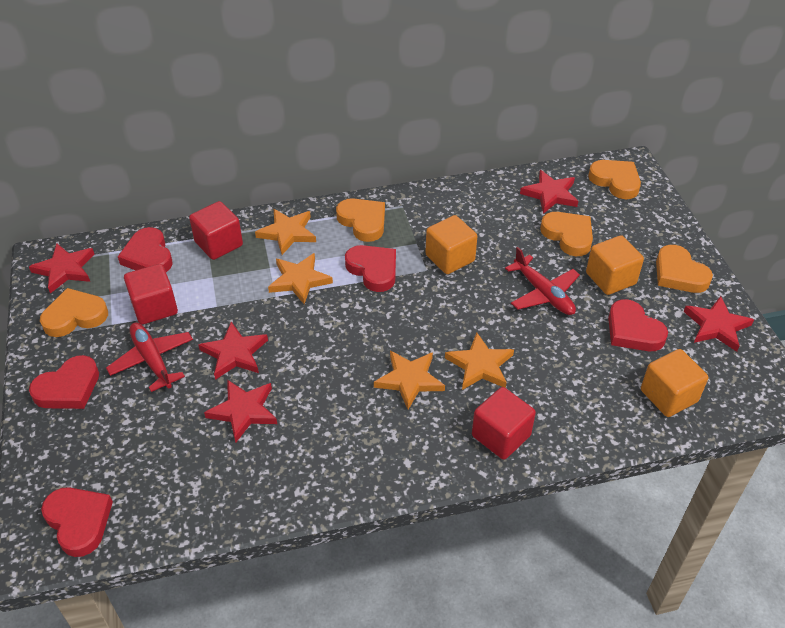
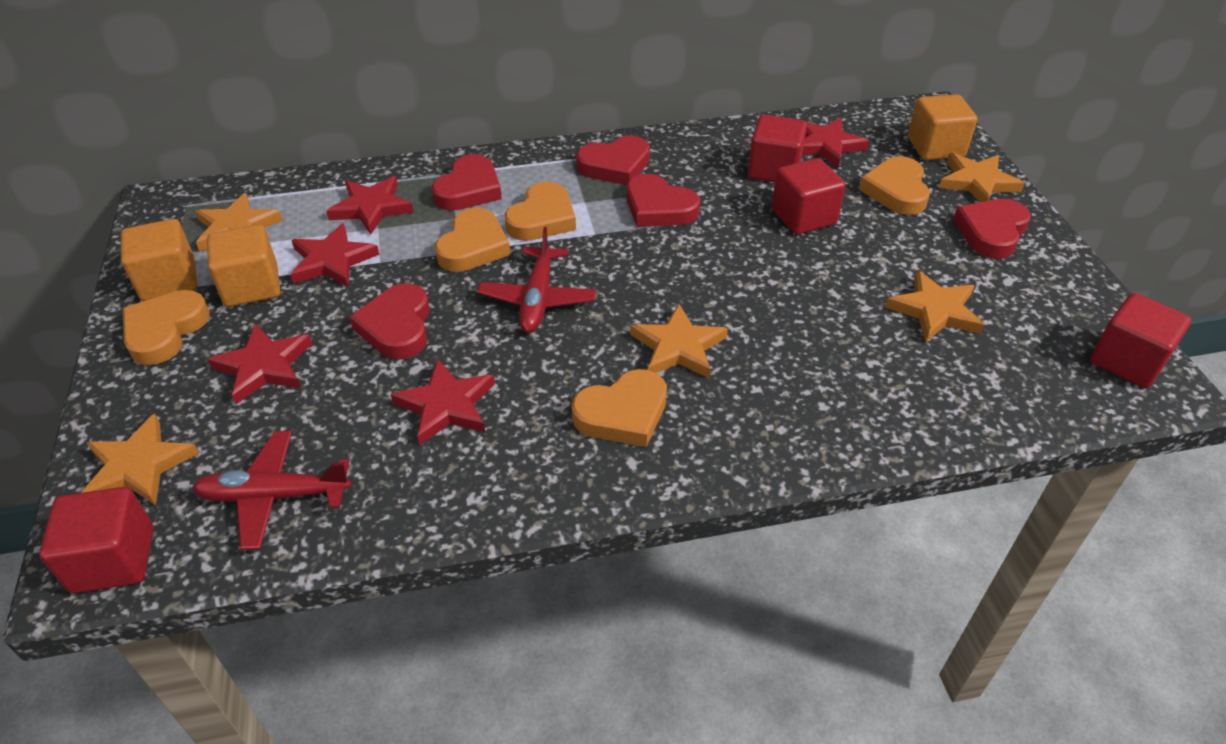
orange star: [255,209,316,255] [268,253,333,304] [374,350,445,409] [445,333,514,390] = 4 -> [82,414,199,506] [195,193,283,251] [630,304,728,378] [885,270,984,342] [939,153,1025,202] = 5
red cube: [124,264,178,325] [189,201,243,260] [472,387,536,460] = 3 -> [39,487,154,593] [747,114,807,182] [772,158,846,234] [1090,293,1191,388] = 4

